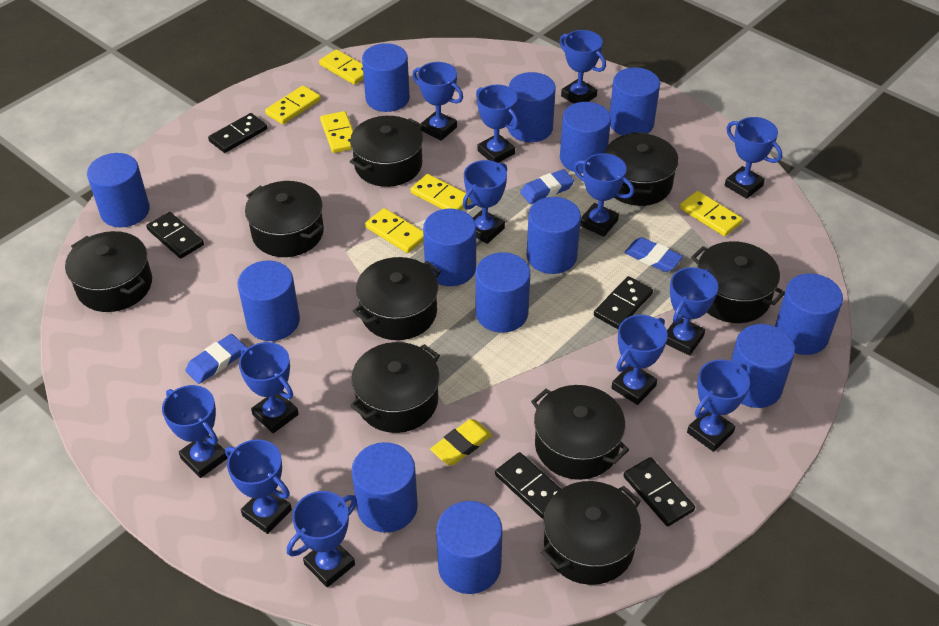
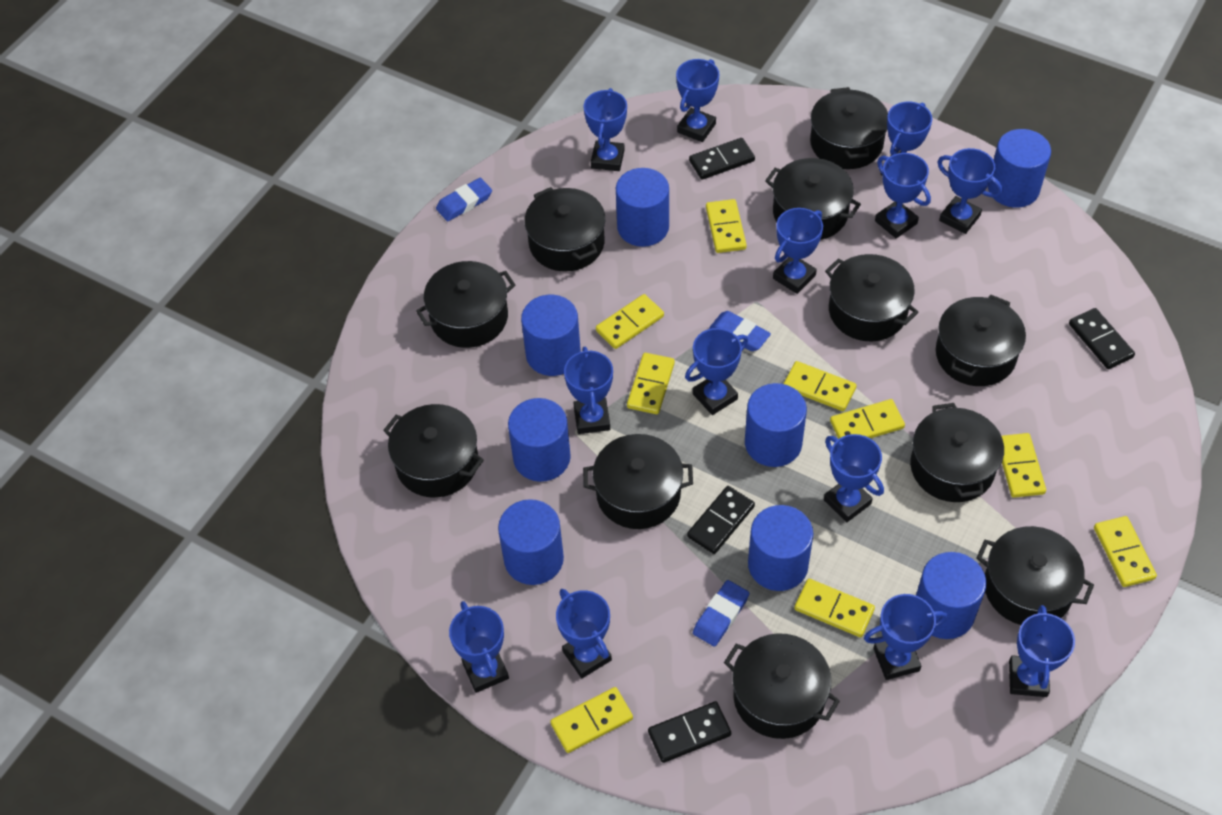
black domino: [146,212,204,259] [208,113,267,153] [495,452,561,519] [594,276,653,329] [623,457,695,526] = 5 -> [648,701,731,763] [687,486,755,554] [689,138,755,180] [1069,308,1135,369] = 4
black pot: [65,231,152,312] [245,181,324,257] [350,116,423,187] [350,342,440,433] [353,257,441,340] [531,385,629,480] [541,481,641,585] [605,132,679,206] [691,241,785,323] = 9 -> [383,404,484,498] [416,261,515,348] [524,187,605,272] [583,434,693,529] [724,633,840,739] [765,158,861,240] [810,87,888,169] [825,254,919,341] [910,403,1004,502] [936,295,1026,386] [976,526,1094,625] = 11
blue cylinder: [87,153,150,227] [237,261,300,341] [352,442,418,533] [362,43,410,112] [423,209,476,286] [436,501,503,594] [476,252,530,333] [508,72,556,142] [527,197,581,274] [560,102,611,173] [610,67,660,136] [731,324,795,408] [775,273,843,355] = 13 -> [498,499,564,585] [508,398,571,482] [521,295,581,376] [616,168,669,247] [745,383,807,467] [748,505,813,591] [916,552,986,639] [988,129,1051,208] = 8
yellow domino: [265,86,321,124] [319,49,364,85] [320,111,353,153] [365,208,424,253] [410,174,471,210] [680,191,743,236] = 6 -> [550,687,633,753] [596,294,664,349] [627,353,675,414] [706,199,747,253] [783,361,857,411] [794,579,875,637] [830,399,905,439] [1001,433,1046,498] [1094,516,1157,587] = 9
yellow eraser: [430,419,492,465] = 1 -> none = 0

